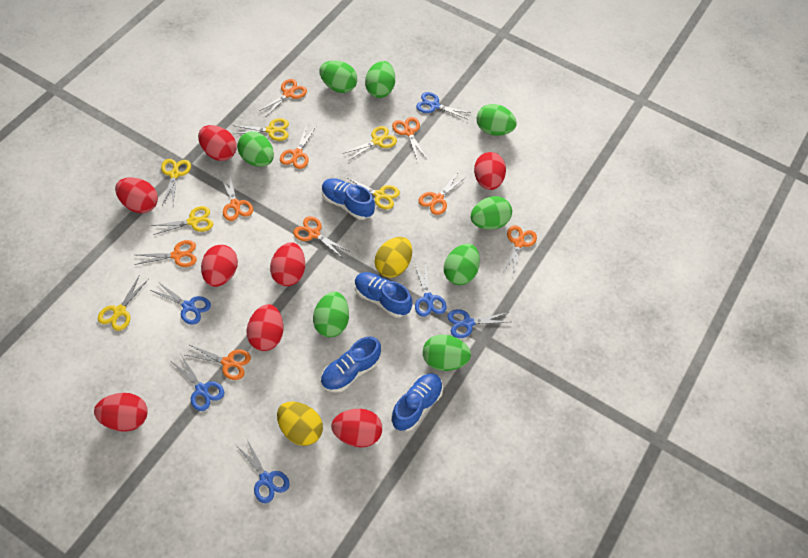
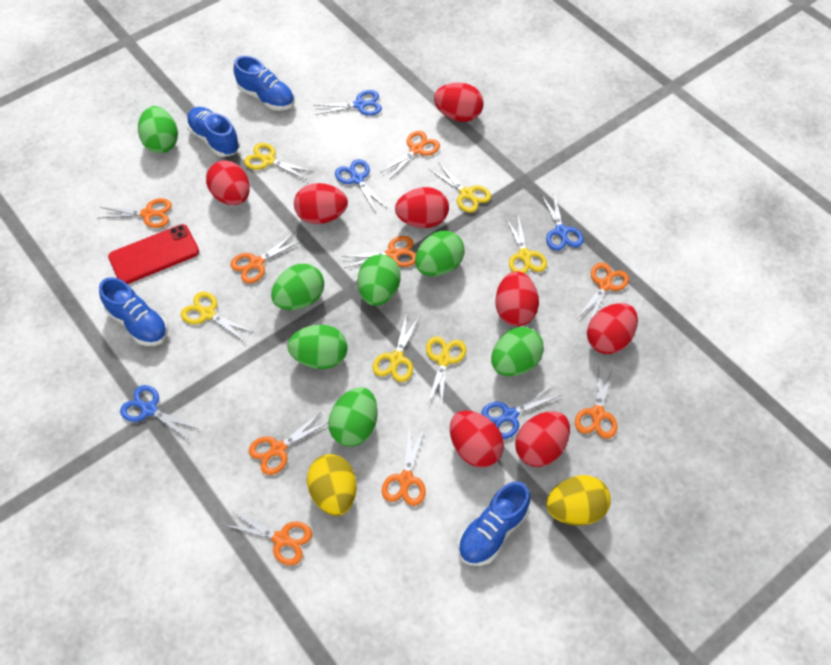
blue scissors: [151,281,211,325] [172,355,224,411] [236,440,290,503] [415,262,447,317] [416,92,470,119] [447,309,509,338] = 6 -> [120,385,198,441] [314,90,382,116] [335,159,387,213] [481,384,561,439] [541,194,584,251] = 5
green egg: [237,131,274,167] [313,292,349,337] [319,60,357,93] [365,61,395,98] [423,334,471,371] [444,244,480,285] [471,196,512,230] [476,104,517,136] = 8 -> [138,106,178,153] [271,264,324,310] [287,325,348,369] [328,387,378,447] [358,254,401,306] [415,231,464,276] [491,327,544,376] = 7
red phone: none = 0 -> [108,224,199,284] = 1

